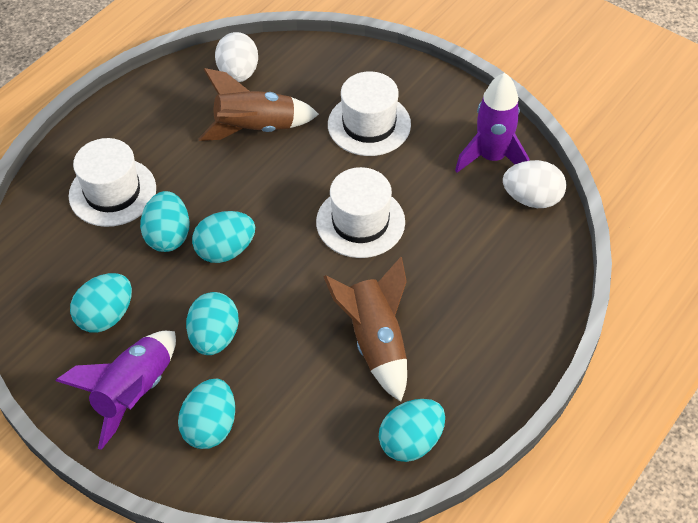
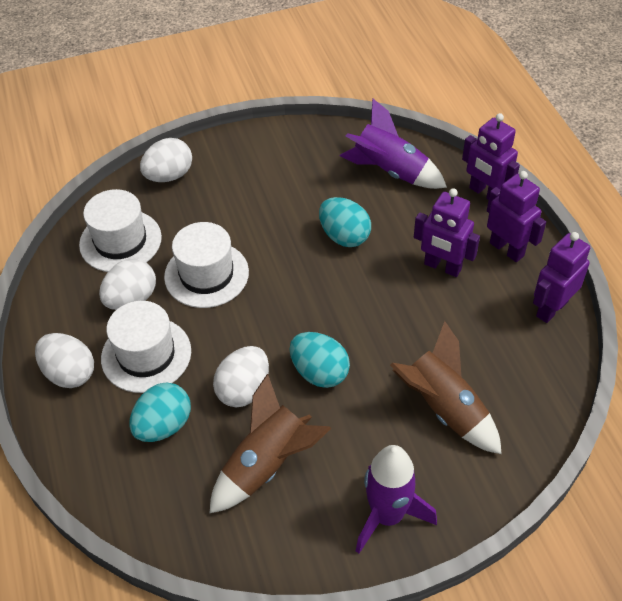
purple robot: none = 0 -> [414,188,480,277] [462,113,520,200] [487,171,546,262] [533,232,590,323] = 4
turquoise egg: [70,273,132,333] [140,191,190,252] [178,379,235,449] [186,292,239,355] [192,211,255,263] [379,399,445,462] = 6 -> [129,383,191,442] [290,332,350,388] [319,197,371,247] = 3
white egg: [215,32,258,82] [503,160,566,208] = 2 -> [35,333,94,388] [99,259,156,310] [140,138,192,182] [213,346,269,407] = 4

